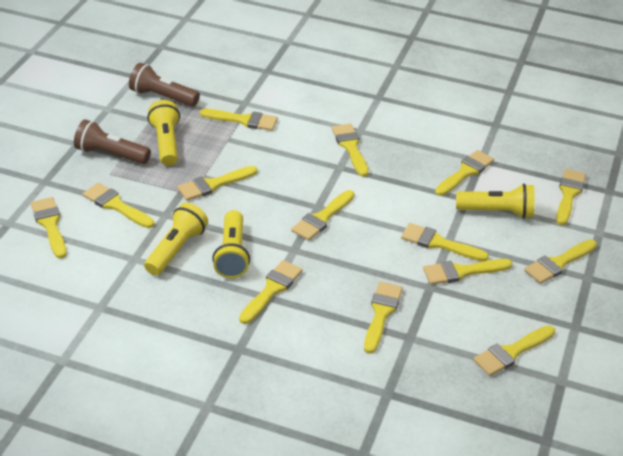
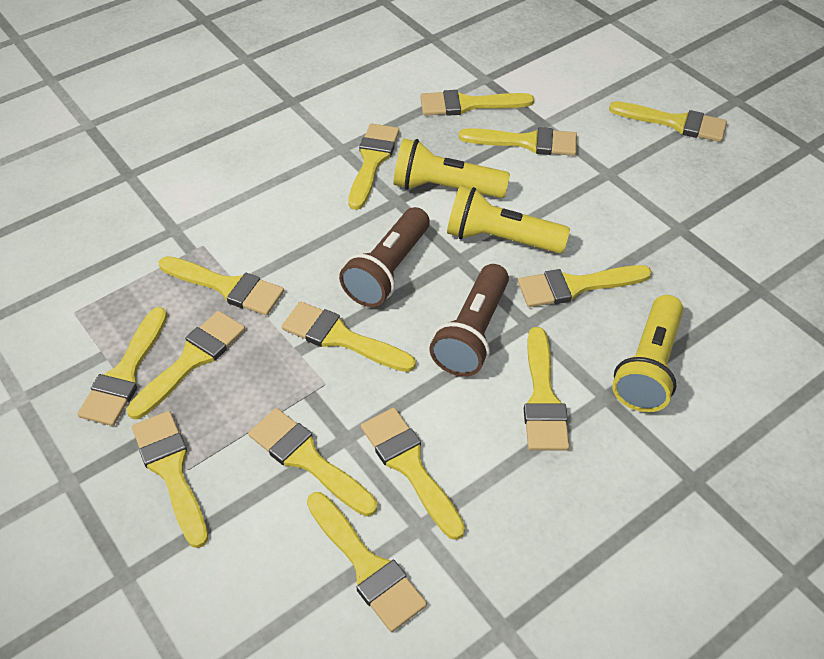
yellow flashlight: [144,203,208,276] [147,100,180,166] [212,210,250,279] [456,184,535,219] = 4 -> [394,138,510,198] [447,186,570,253] [612,295,683,412] = 3

